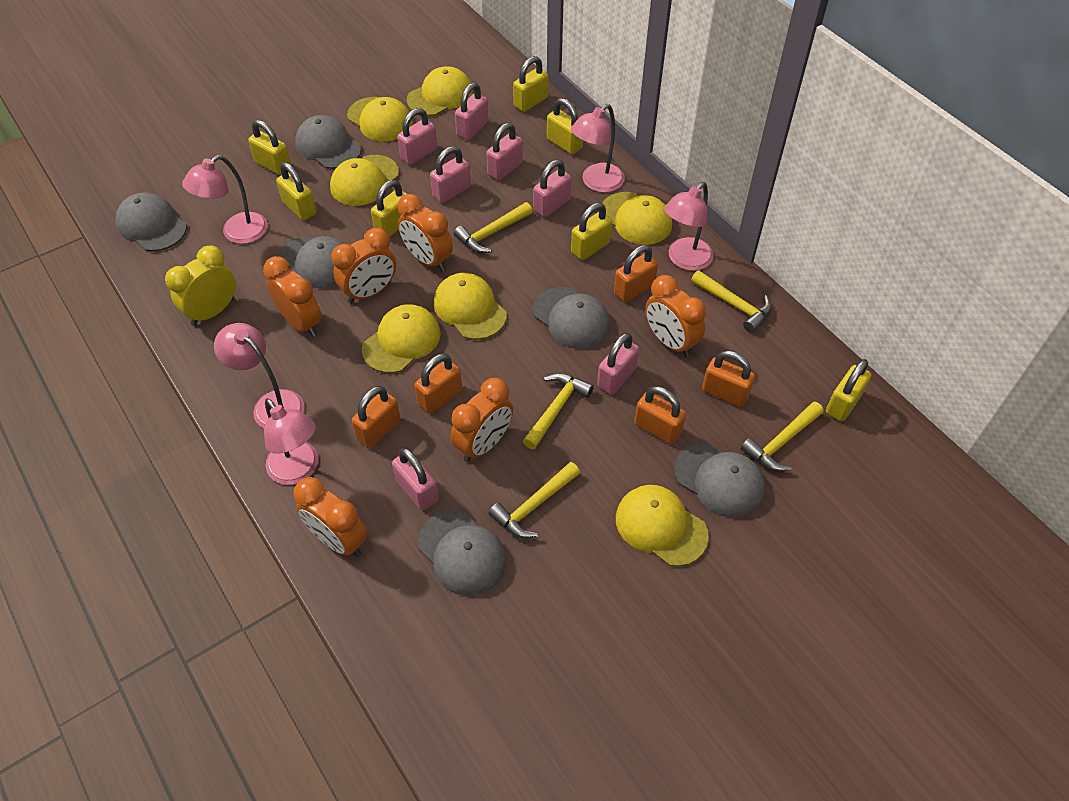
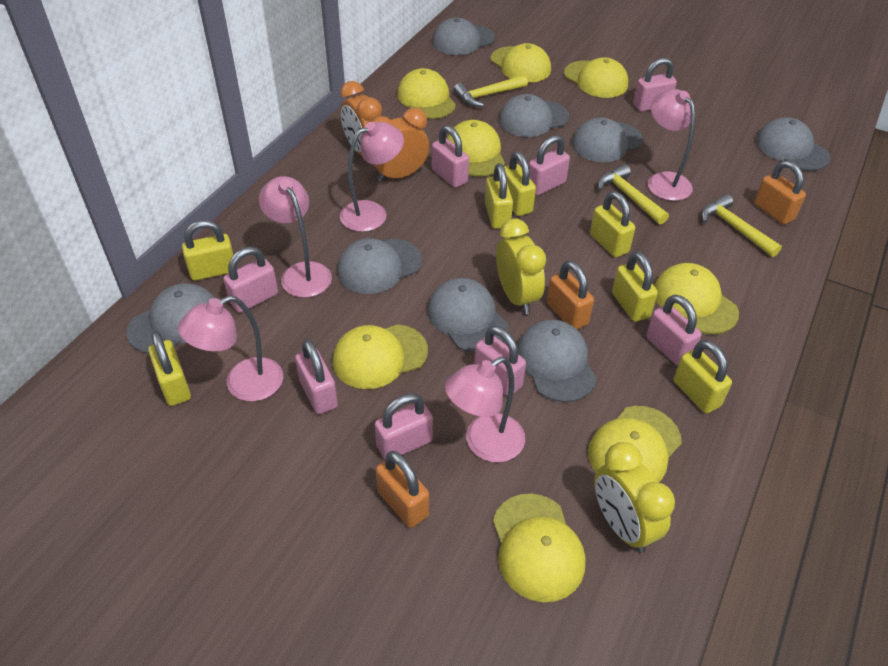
grey cap: [115,192,187,251] [278,236,344,288] [295,115,361,169] [418,510,507,596] [533,287,610,349] [674,443,765,518] = 6 -> [126,283,215,354] [337,238,422,294] [427,278,508,352] [432,17,495,55] [499,94,570,137] [517,320,597,402] [572,117,643,162] [756,118,831,171] = 8
orange clock: [263,256,322,337] [294,477,367,557] [331,228,396,304] [398,194,453,272] [451,378,513,462] [645,275,706,357] = 6 -> [340,81,382,155] [371,108,429,182] = 2
orange padlock: [352,386,401,448] [414,353,462,414] [614,245,658,302] [634,386,686,444] [702,351,755,407] = 5 -> [376,451,429,528] [547,260,594,329] [754,161,806,225] = 3
pink padlock: [392,448,439,511] [397,108,437,165] [430,146,471,203] [455,82,489,140] [486,123,523,180] [533,159,571,217] [597,333,639,395] = 7 -> [223,247,278,313] [295,340,338,414] [375,394,433,459] [432,125,469,188] [474,326,526,396] [529,135,570,195] [633,58,677,112] [646,295,701,366] = 8
yellow cap: [330,155,399,206] [347,97,413,142] [362,304,441,373] [407,66,473,116] [433,273,507,340] [602,192,672,245] [616,485,709,566] = 7 -> [333,324,428,389] [397,68,456,119] [447,120,505,177] [491,43,551,83] [493,493,585,602] [564,57,628,98] [588,406,682,483] [654,263,739,334] = 8
yellow clock: [165,245,236,326] = 1 -> [496,218,546,314] [594,442,675,553] = 2
yellow hammer: [454,202,533,253] [488,462,580,538] [523,373,594,450] [691,270,772,333] [741,402,824,471] = 5 -> [454,75,528,107] [598,164,669,225] [701,194,782,257] = 3

